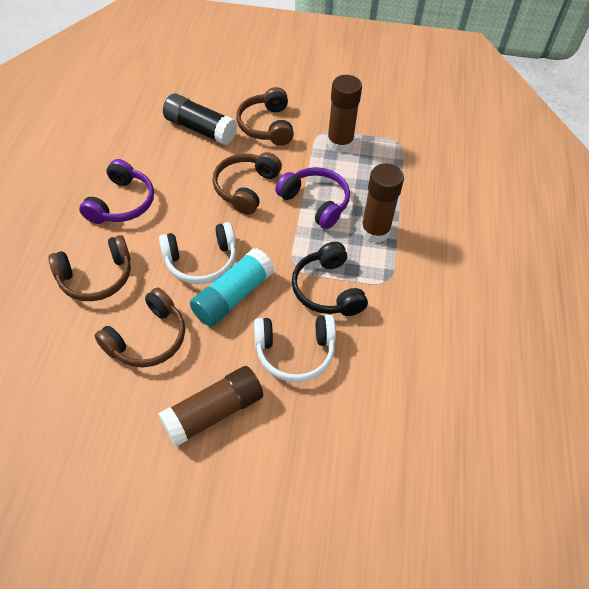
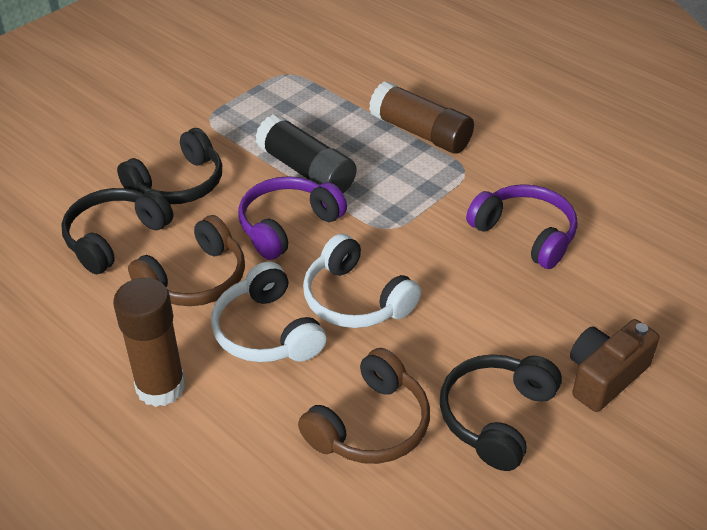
black headphones: [292,242,368,316] = 1 -> [61,188,173,274] [117,128,222,204] [440,354,562,471] = 3
brown camera: none = 0 -> [570,319,659,412] = 1
brown glue stick: [158,366,263,447] [327,75,362,153] [361,163,404,243] = 3 -> [113,278,185,407] [369,81,474,154] = 2
brown headphones: [48,235,131,301] [95,287,185,367] [212,152,282,215] [236,87,294,145] = 4 -> [128,215,245,306] [298,348,430,464] = 2
turquoise glue stick: [190,248,274,327] = 1 -> none = 0

